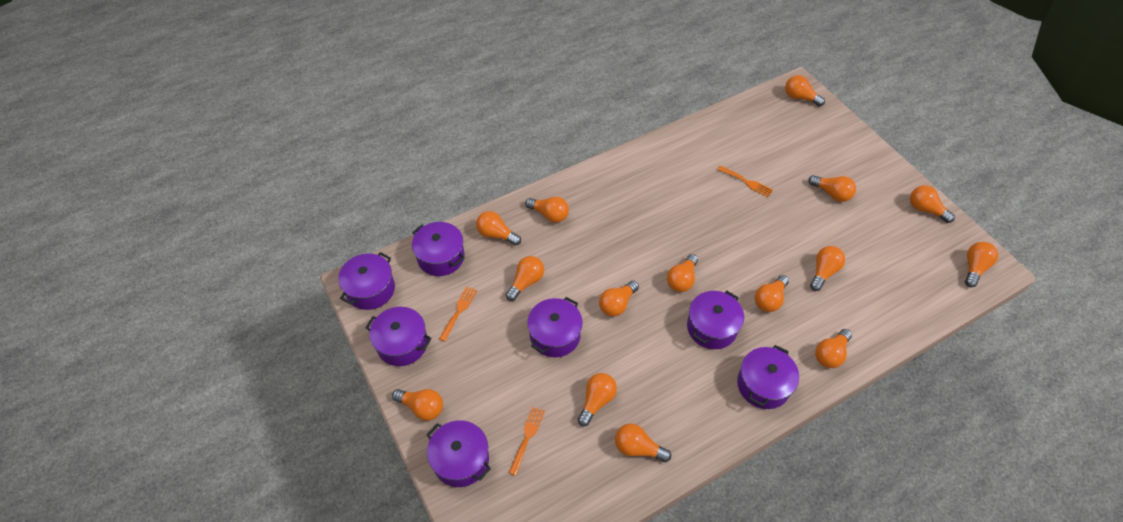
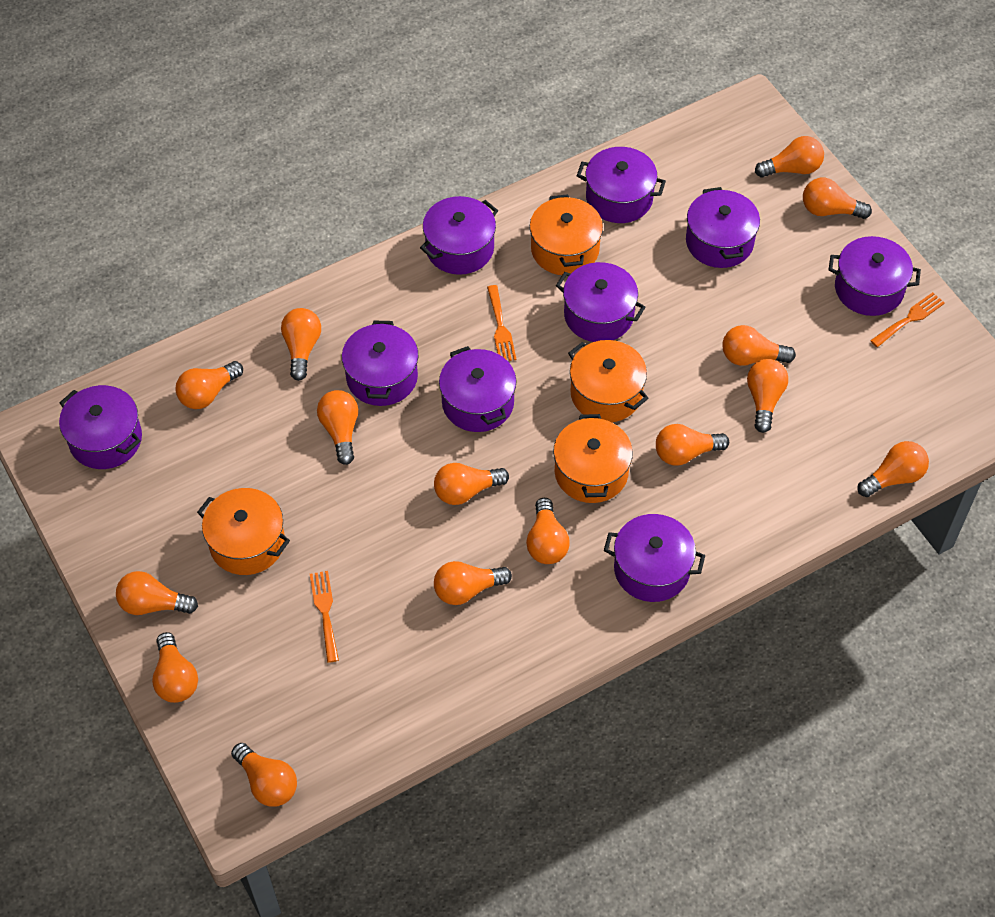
orange pot: none = 0 -> [197,488,290,575] [530,194,603,275] [553,414,633,503] [568,340,649,422] = 4
purple pot: [338,252,395,310] [365,307,432,366] [412,222,465,276] [426,420,491,487] [527,297,583,357] [687,291,744,349] [737,345,799,409] = 7 -> [59,385,142,469] [342,321,418,406] [420,196,498,275] [439,346,516,432] [556,262,646,342] [577,147,666,223] [604,514,705,602] [686,187,760,268] [828,236,921,316] = 9

